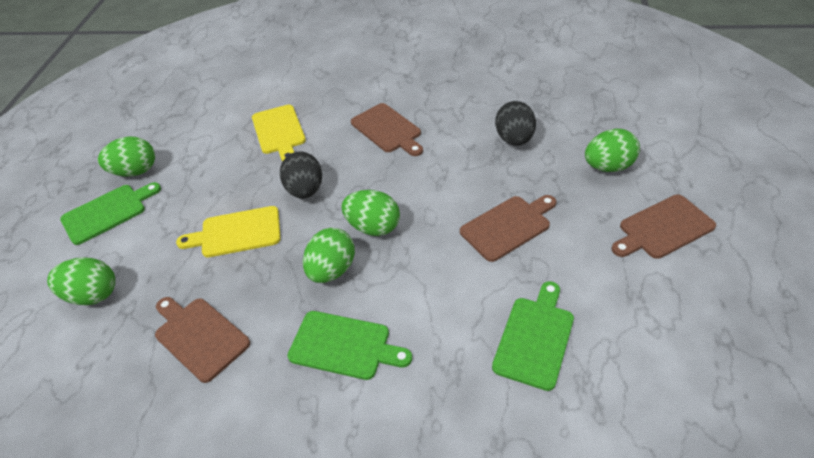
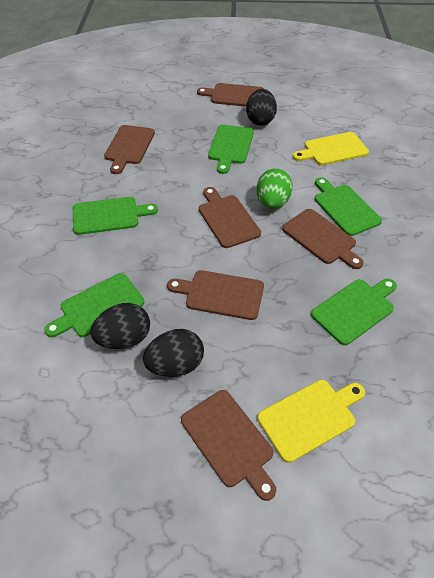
black egg: [280,151,322,199] [495,101,536,146] = 2 -> [90,303,150,349] [143,329,204,377] [246,89,277,126] = 3
brown cutting board: [155,297,250,383] [351,103,423,156] [460,195,557,262] [611,195,716,259] = 4 -> [104,125,155,174] [167,270,264,320] [181,390,276,501] [197,83,264,107] [199,187,261,248] [282,209,364,269] = 6
green cutting board: [60,182,161,245] [287,311,412,380] [492,281,574,391] = 3 -> [44,273,144,337] [73,197,158,235] [208,125,254,174] [311,278,397,345] [315,177,382,236] = 5
green egg: [47,257,115,305] [98,136,155,176] [303,228,355,283] [342,190,400,236] [585,129,640,172] = 5 -> [256,168,293,209] = 1

